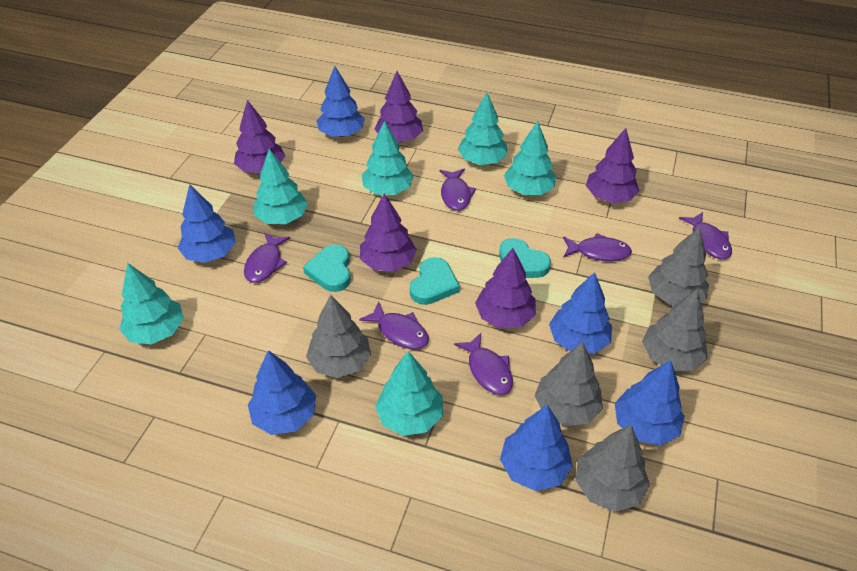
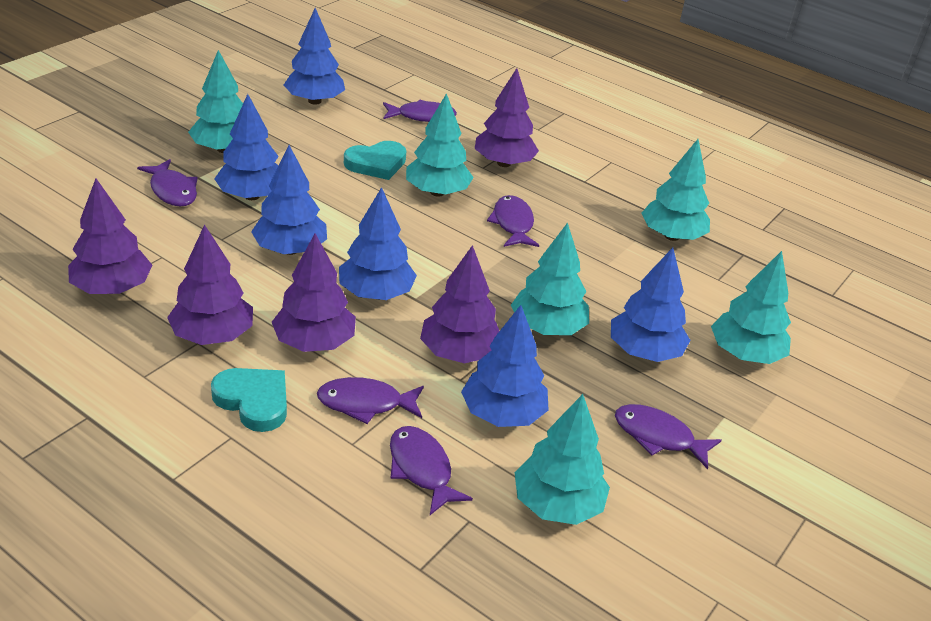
grey tree: [306,295,371,378] [534,342,603,426] [575,425,650,512] [642,289,708,371] [648,227,709,305] = 5 -> none = 0
turquoise heart: [303,245,351,292] [410,257,460,305] [499,238,551,278] = 3 -> [211,368,287,432] [344,141,406,180] = 2

